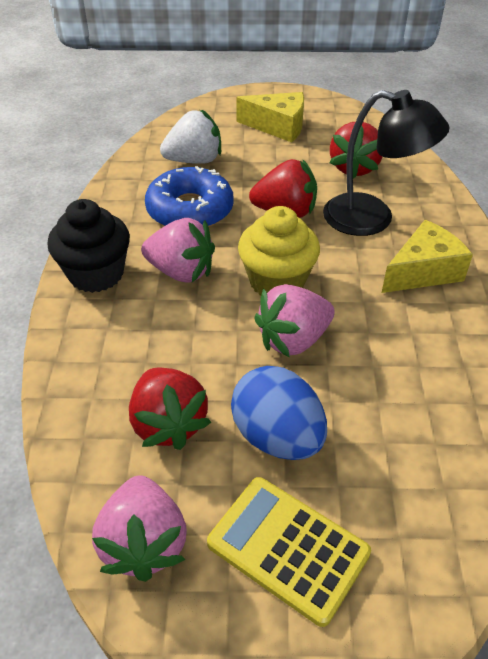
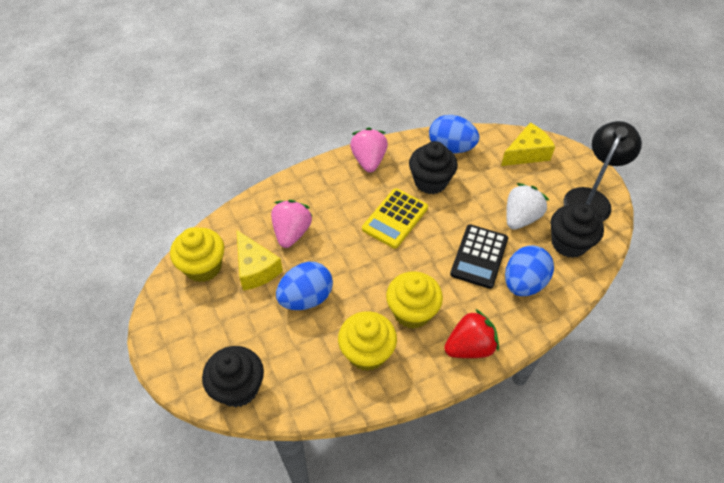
black calculator: none = 0 -> [450,224,508,289] = 1
black cupcake: [47,199,130,293] = 1 -> [202,346,264,408] [409,141,458,194] [551,203,604,258] = 3
blue donut: [145,166,234,227] = 1 -> none = 0
blue egg: [231,366,327,460] = 1 -> [276,262,333,310] [429,115,479,154] [505,245,554,296] = 3
pink strawberry: [92,476,187,582] [141,218,215,283] [254,284,335,358] = 3 -> [271,200,312,248] [350,128,388,173] = 2
red strawberry: [129,367,211,450] [249,159,317,218] [330,122,383,179] = 3 -> [444,309,499,358] = 1
yellow cupcake: [238,206,320,296] = 1 -> [170,227,224,282] [338,311,397,371] [386,271,443,329] = 3

